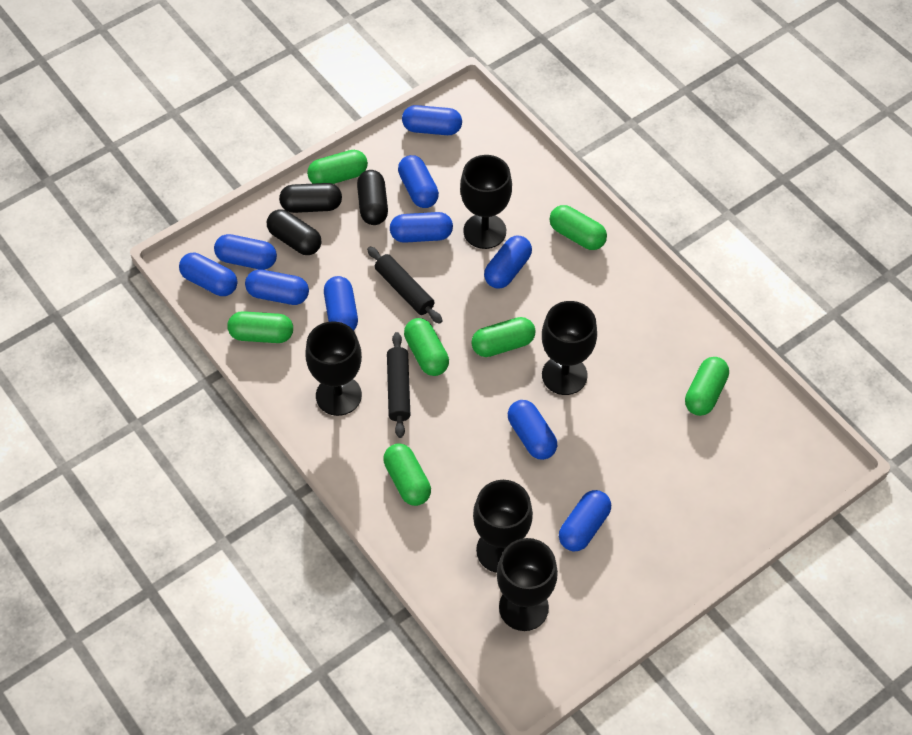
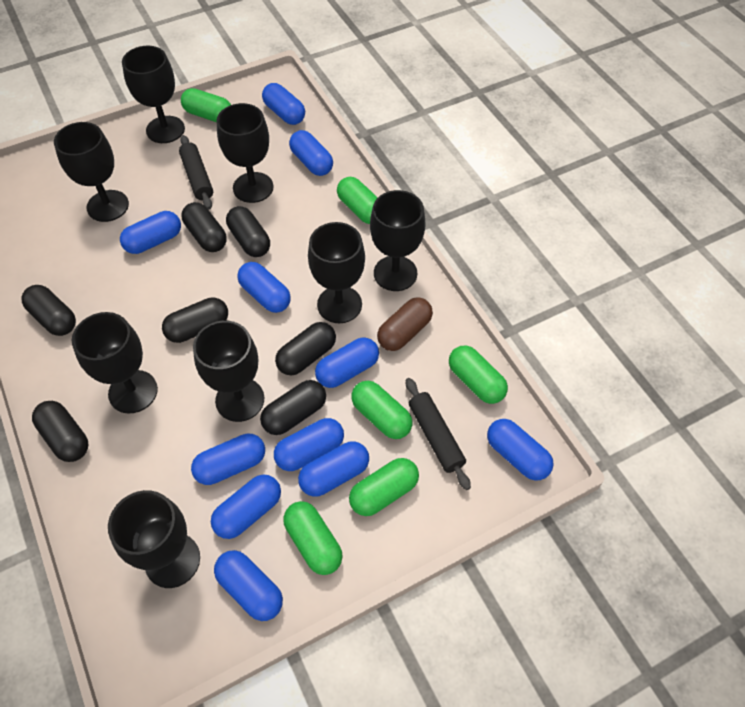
black capsule: [267,210,321,255] [279,183,342,213] [357,170,388,225] = 3 -> [21,285,76,336] [32,401,88,462] [162,297,228,343] [182,202,227,252] [226,206,270,257] [260,380,326,435] [275,322,336,376] = 7
black goblet: [306,321,362,416] [460,155,512,249] [473,480,533,573] [497,538,558,631] [542,301,597,395] = 5 -> [54,122,129,222] [72,312,158,414] [108,490,200,588] [122,46,185,143] [193,321,264,422] [217,103,274,203] [308,222,365,323] [370,190,425,291] = 8
blue capsule: [179,253,237,296] [214,234,277,270] [245,269,309,305] [324,276,358,331] [390,212,453,243] [398,155,439,208] [402,105,462,135] [484,236,532,288] [508,400,557,460] [559,490,611,551] = 10 -> [120,211,181,254] [191,434,265,485] [211,474,281,539] [214,550,283,621] [237,262,291,313] [262,83,305,125] [274,418,344,471] [289,130,333,176] [298,441,369,497] [315,338,379,388] [487,419,554,481] = 11
brown capsule: none = 0 -> [377,297,433,351] = 1
green capsule: [227,311,293,343] [307,150,368,184] [383,443,431,506] [404,318,449,376] [471,317,536,357] [549,205,607,250] [685,357,729,416] = 7 -> [181,88,231,122] [283,501,343,575] [337,177,378,224] [349,458,419,516] [351,380,412,439] [449,346,508,404] = 6

